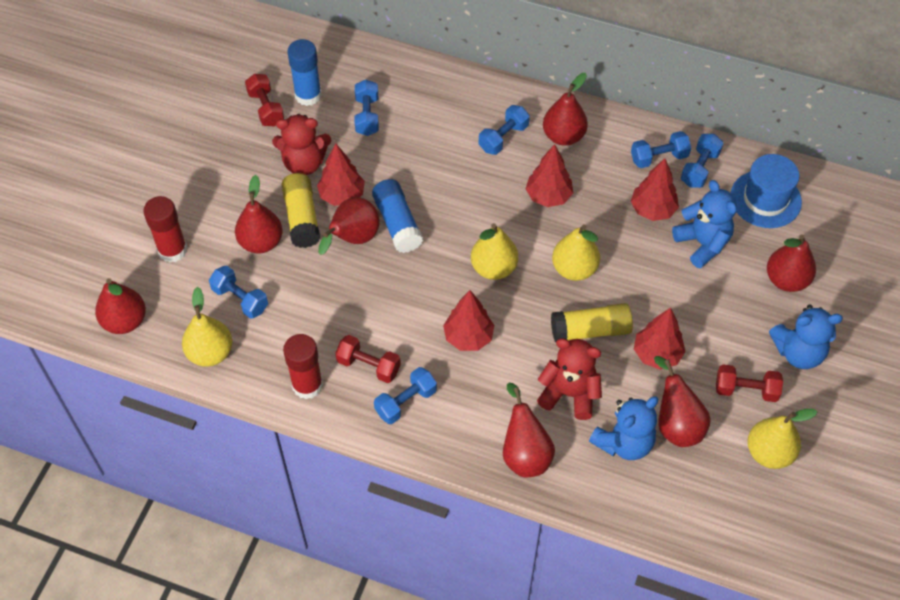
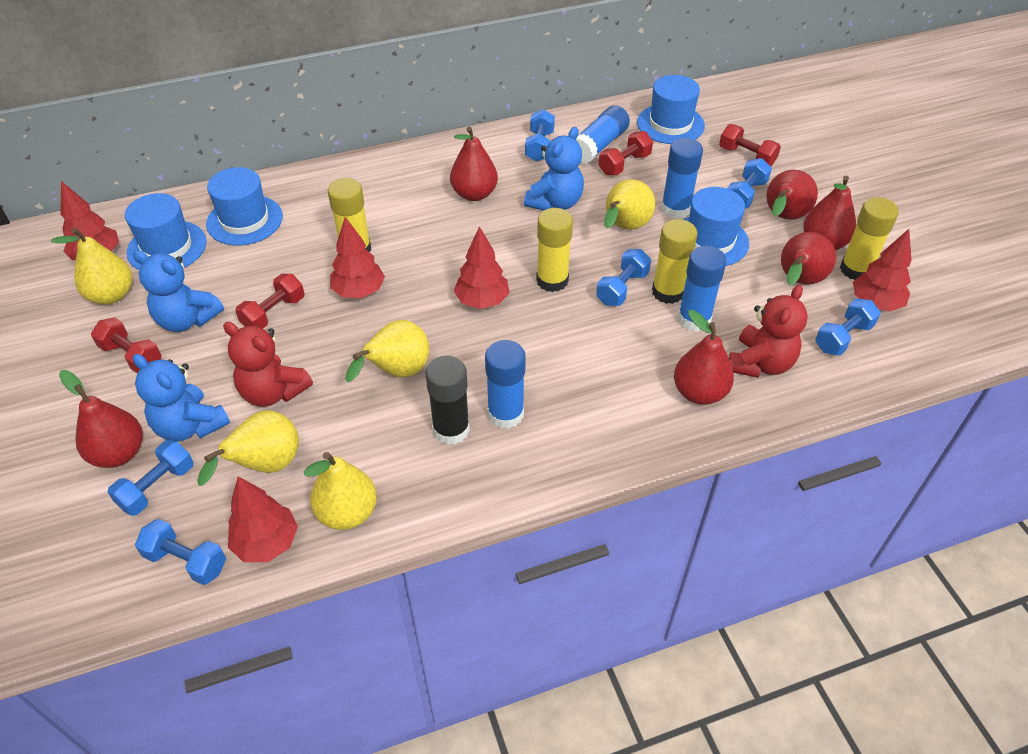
black glue stick: none = 0 -> [425,356,470,445] = 1
blue glue stick: [287,39,322,106] [372,179,423,253] = 2 -> [485,340,526,429] [576,105,630,164] [661,138,703,219] [678,246,727,332] = 4
blue hat: [731,154,802,228] = 1 -> [125,193,207,270] [206,167,283,246] [637,75,705,144] [683,187,749,266] = 4
red dumbbell: [245,74,284,127] [335,335,401,383] [716,364,783,402] = 3 -> [91,318,162,373] [235,274,305,329] [599,131,653,175] [719,124,781,166] = 4
red glue stick: [143,196,187,263] [283,334,323,399] = 2 -> none = 0
red pear: [95,278,146,334] [235,175,283,253] [318,197,379,255] [503,383,555,477] [543,73,588,146] [654,356,711,447] [767,234,816,292] = 7 -> [59,370,143,468] [450,127,498,201] [674,310,734,405] [766,170,818,220] [781,232,836,285] [803,176,856,250] = 6
yellow glue stick: [281,173,320,248] [551,303,633,342] = 2 -> [328,178,371,252] [536,208,573,292] [652,219,698,304] [840,197,899,280] = 4
yellow pear: [182,287,232,367] [471,223,518,280] [552,224,600,281] [747,409,817,469] = 4 -> [51,228,132,305] [197,410,299,486] [304,452,377,530] [345,320,430,382] [604,179,655,230] = 5

